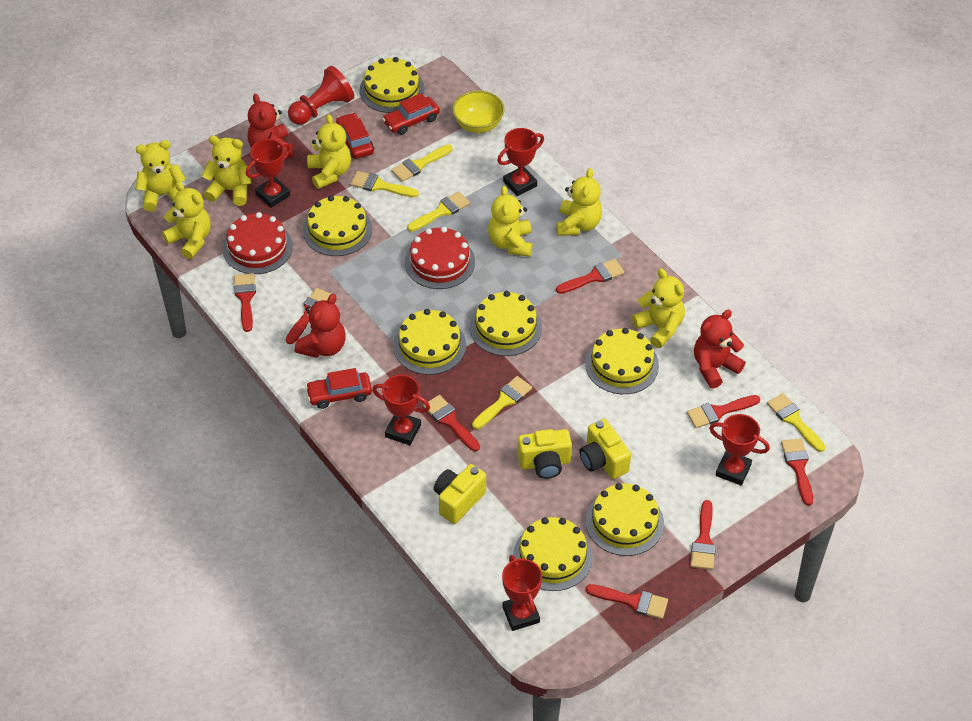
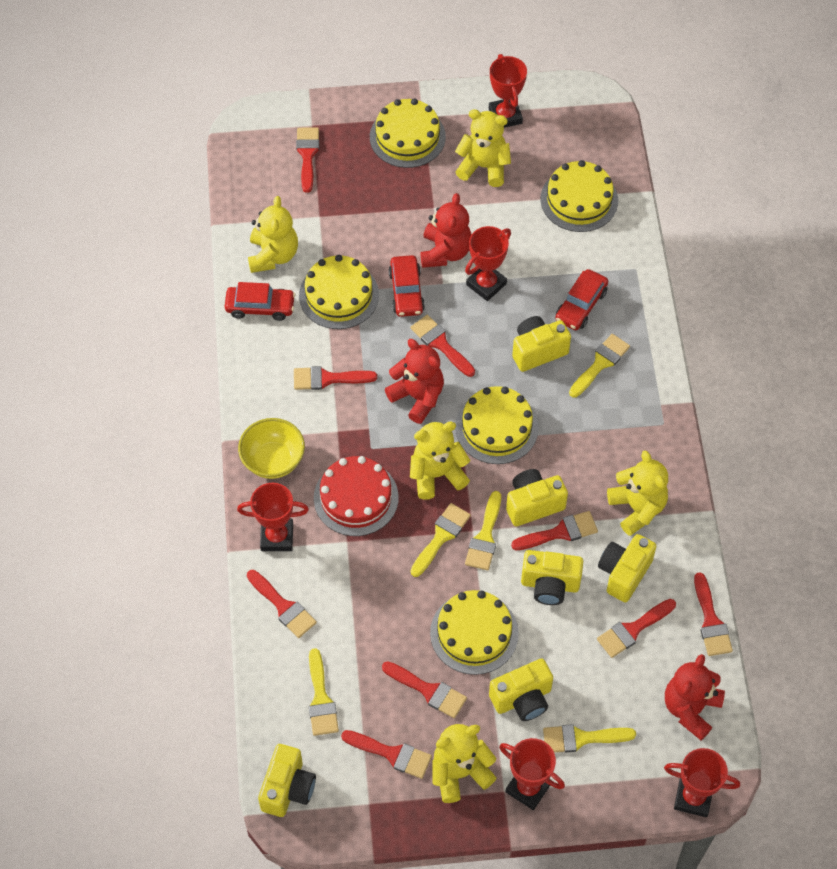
red brush: [234,273,256,332] [286,288,331,344] [423,395,480,451] [556,259,624,294] [586,584,668,619] [687,395,760,428] [690,500,716,570] [781,438,813,506] = 8 -> [247,570,317,638] [294,366,377,390] [296,127,319,193] [341,730,432,779] [382,661,467,718] [410,315,475,377] [511,511,598,550] [597,599,676,658] [694,572,733,656] = 9
red cake: [223,212,293,274] [405,227,475,289] = 2 -> [314,456,399,536] = 1
red pawn: [288,66,354,125] = 1 -> none = 0
yellow cake: [303,195,372,256] [360,57,425,113] [393,309,466,375] [470,291,542,356] [513,517,593,591] [585,328,659,394] [586,483,664,556] = 7 -> [299,255,379,329] [370,98,446,168] [430,590,519,675] [455,386,539,464] [541,160,618,232] = 5
yellow camera: [434,464,486,524] [518,429,572,479] [579,419,631,479] = 3 -> [258,744,316,817] [489,658,553,721] [506,469,568,526] [512,316,571,372] [521,550,583,605] [598,534,656,602] = 6
yellow teddy bear: [135,140,186,211] [162,182,211,259] [202,136,251,206] [307,114,351,189] [488,186,533,257] [557,168,602,236] [632,268,685,348] = 7 -> [248,196,298,273] [410,422,470,500] [432,724,497,803] [455,109,511,187] [607,450,668,536] = 5

